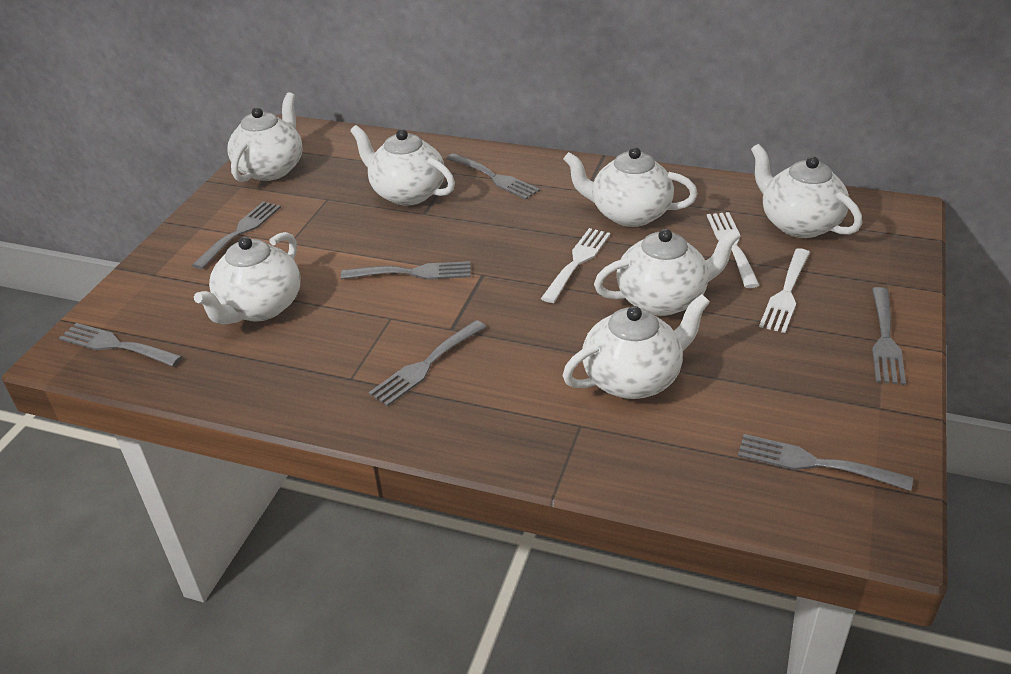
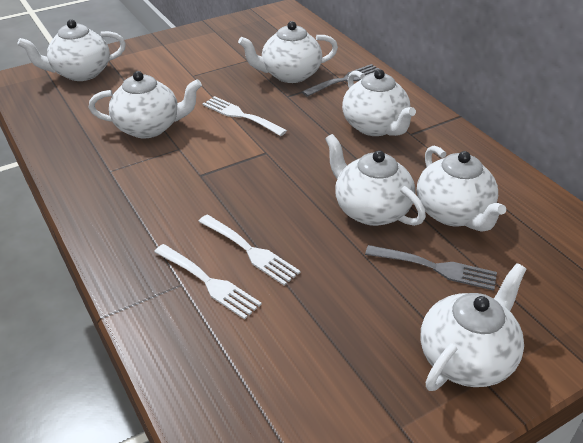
grey fork: [59,323,182,367] [192,201,281,269] [341,261,471,280] [369,320,486,407] [446,153,540,200] [738,434,913,491] [872,287,906,385] = 7 -> [302,64,379,97] [365,245,497,291] = 2

